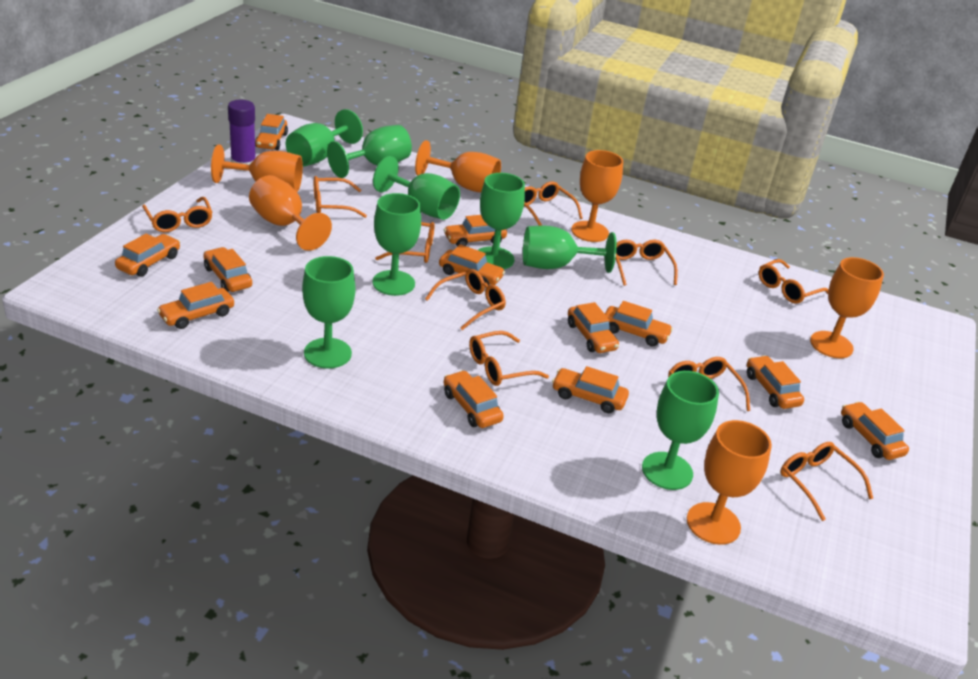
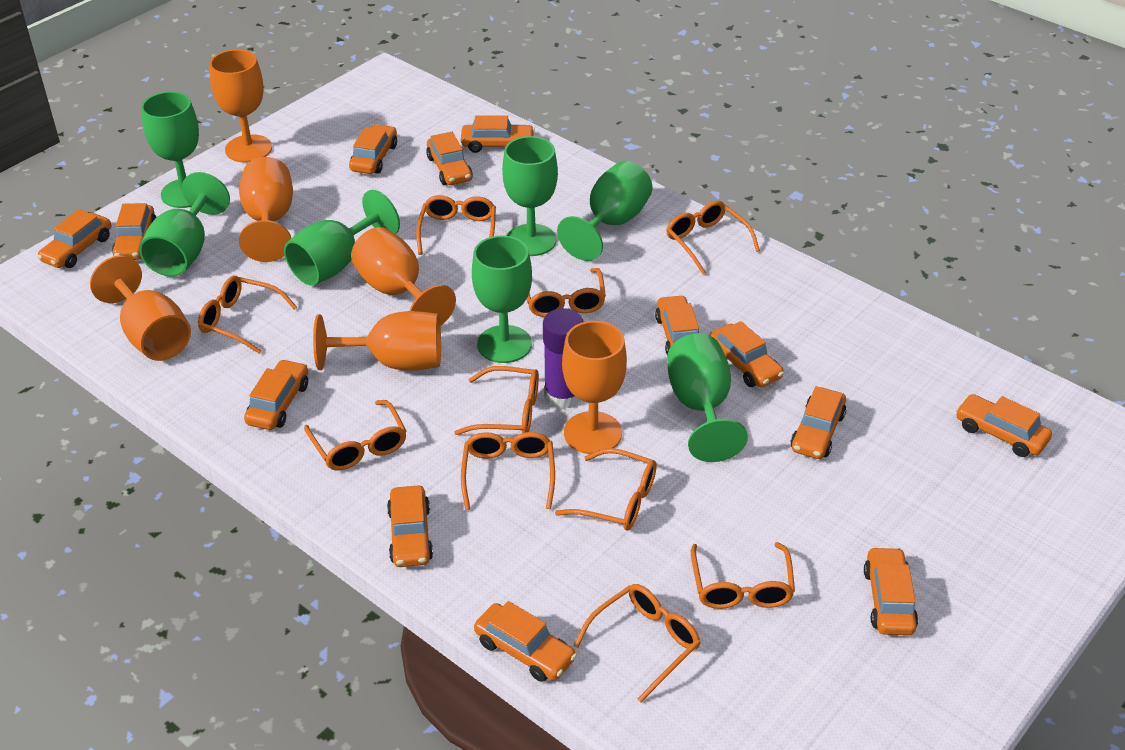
green goblet: [286,109,363,166] [302,256,356,369] [327,125,412,178] [372,193,421,296] [373,156,460,220] [478,173,525,269] [523,226,617,273] [642,371,719,490] = 8 -> [139,172,230,277] [141,92,199,208] [284,190,400,286] [472,236,532,363] [502,136,558,256] [557,161,653,261] [667,333,748,462] = 7
orange car: [115,233,180,277] [157,282,234,329] [203,247,252,292] [255,114,288,150] [439,244,505,285] [444,215,507,246] [444,370,504,428] [552,366,629,413] [568,302,619,353] [605,301,673,346] [747,355,804,409] [841,402,909,460] = 12 -> [37,209,111,268] [112,203,156,260] [244,359,308,430] [349,124,397,174] [387,485,433,567] [426,132,473,185] [461,115,535,153] [474,601,577,682] [655,295,699,354] [709,321,784,388] [790,386,846,459] [864,547,918,635] [956,394,1052,457] = 13

